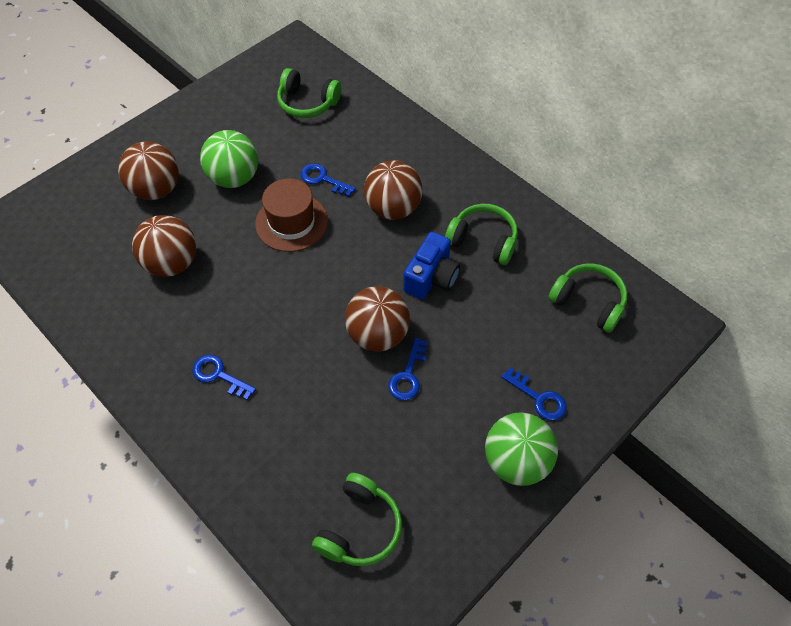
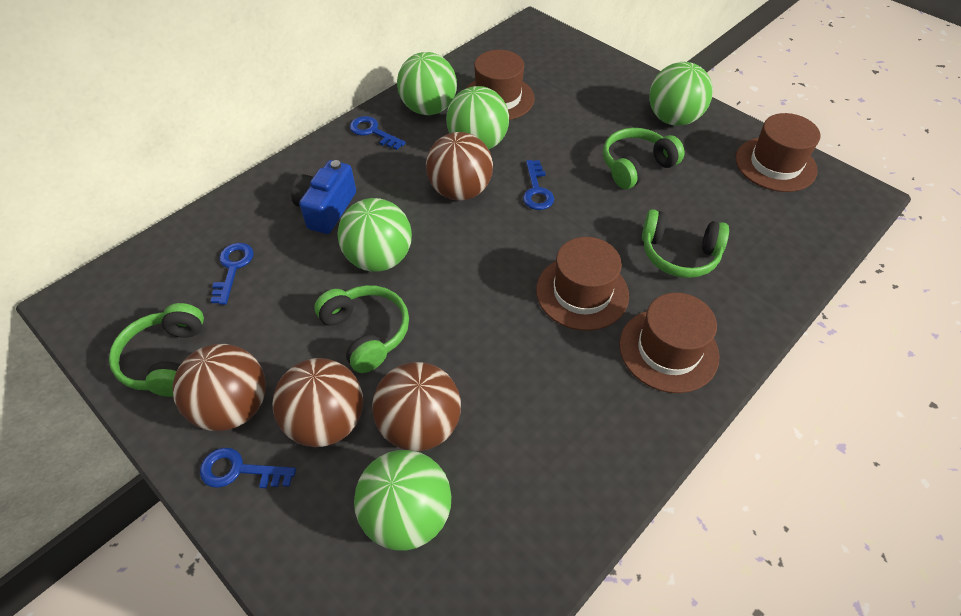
brown hat: [255,178,328,252] = 1 -> [466,50,535,120] [536,237,629,331] [619,293,719,393] [736,113,821,192] = 4
green ball: [200,130,258,188] [485,412,558,486] = 2 -> [337,198,412,272] [354,450,451,551] [397,52,457,115] [446,86,509,149] [649,62,713,126] = 5

